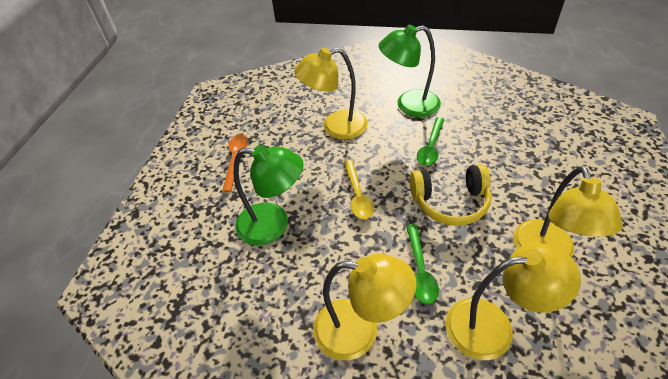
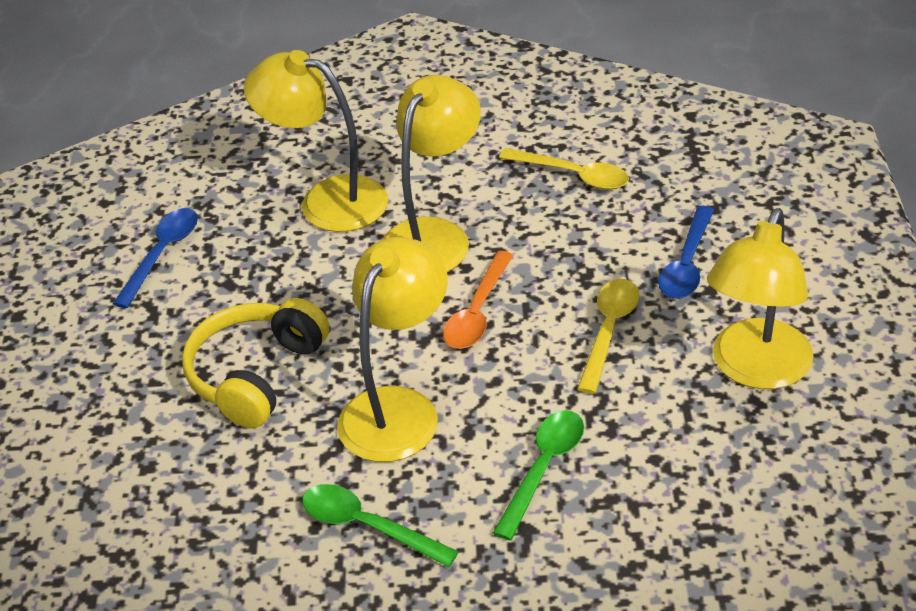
blue spoon: none = 0 -> [113,208,198,308] [658,206,714,299] = 2
green lamp: [234,145,304,245] [379,25,441,117] = 2 -> none = 0
yellow spoon: [344,160,374,219] = 1 -> [499,148,629,190] [577,279,639,394] = 2

